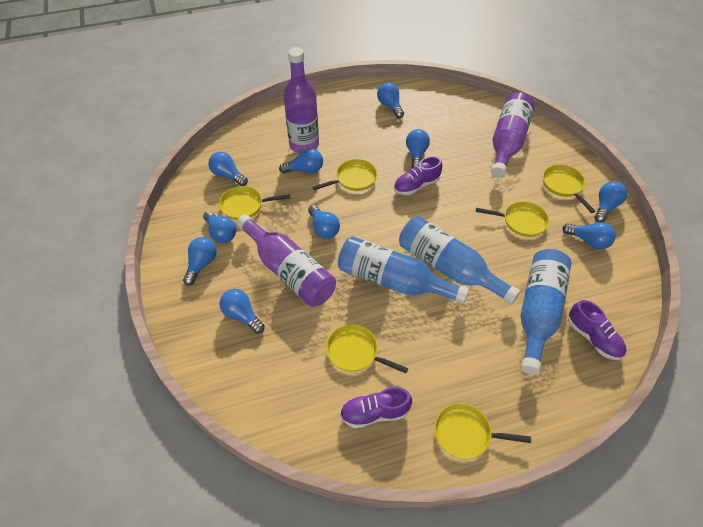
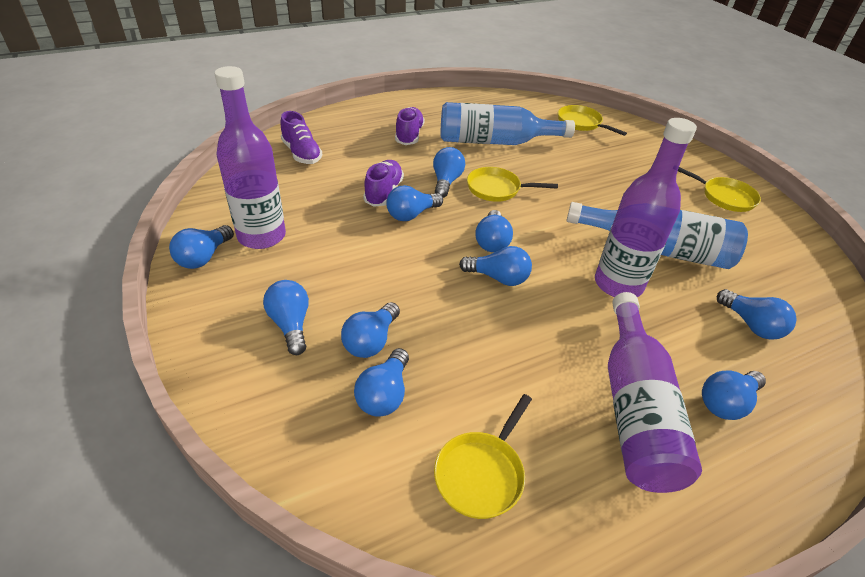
blue bottle: [338,236,469,304] [399,216,520,305] [520,249,572,375] = 3 -> [441,102,575,145] [567,202,748,269] = 2
yellow pan: [219,186,290,220] [313,159,377,191] [326,324,408,373] [435,403,531,459] [476,201,549,237] [543,165,595,213] = 6 -> [434,394,532,519] [467,167,558,202] [558,105,627,136] [678,167,761,212] = 4

